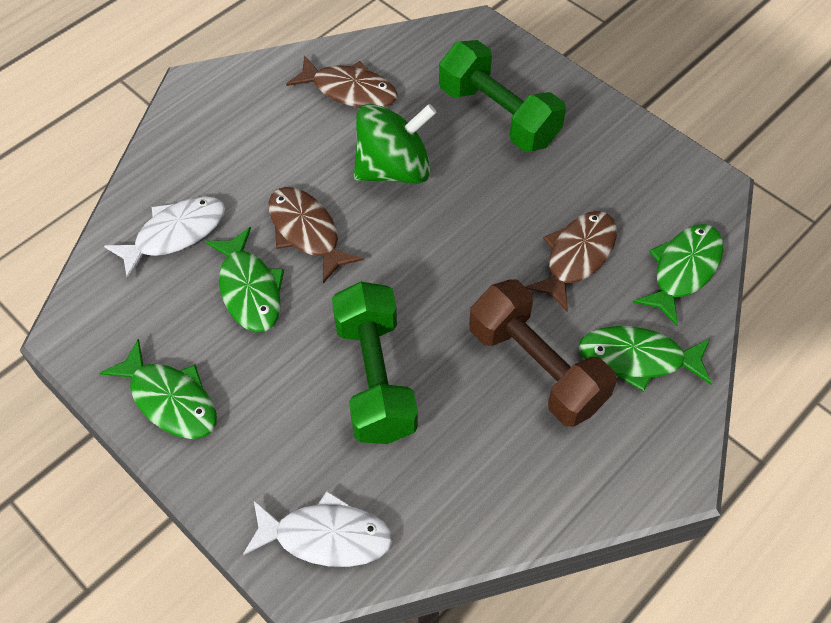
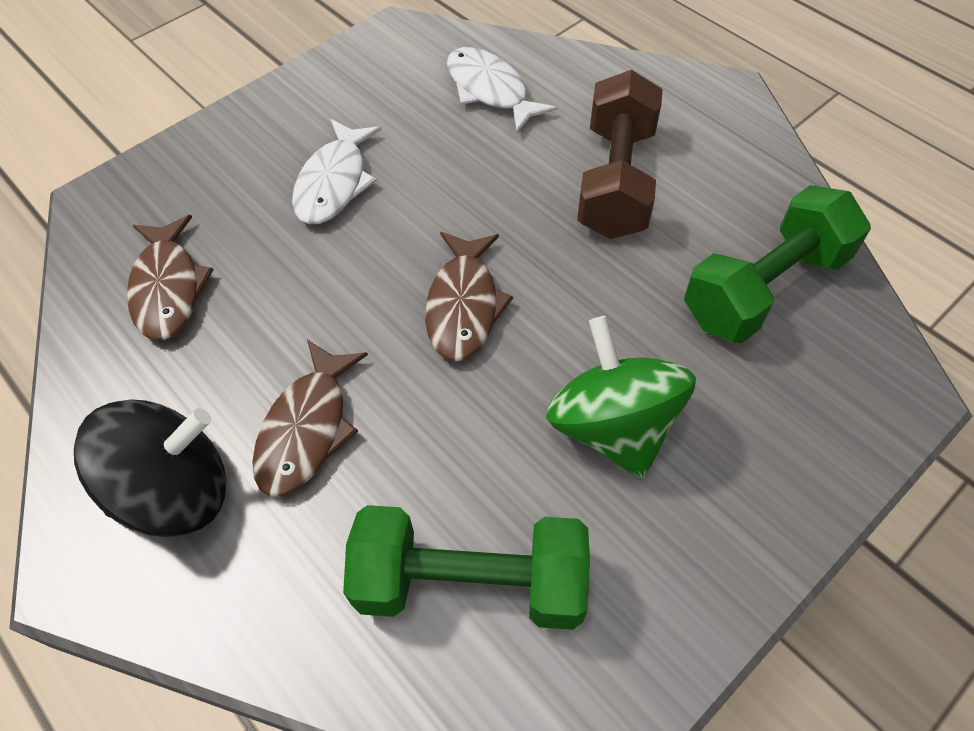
black spinning top: none = 0 -> [74,399,226,537] = 1
green fish: [100,339,217,439] [205,227,284,332] [578,326,712,392] [633,224,724,326] = 4 -> none = 0

